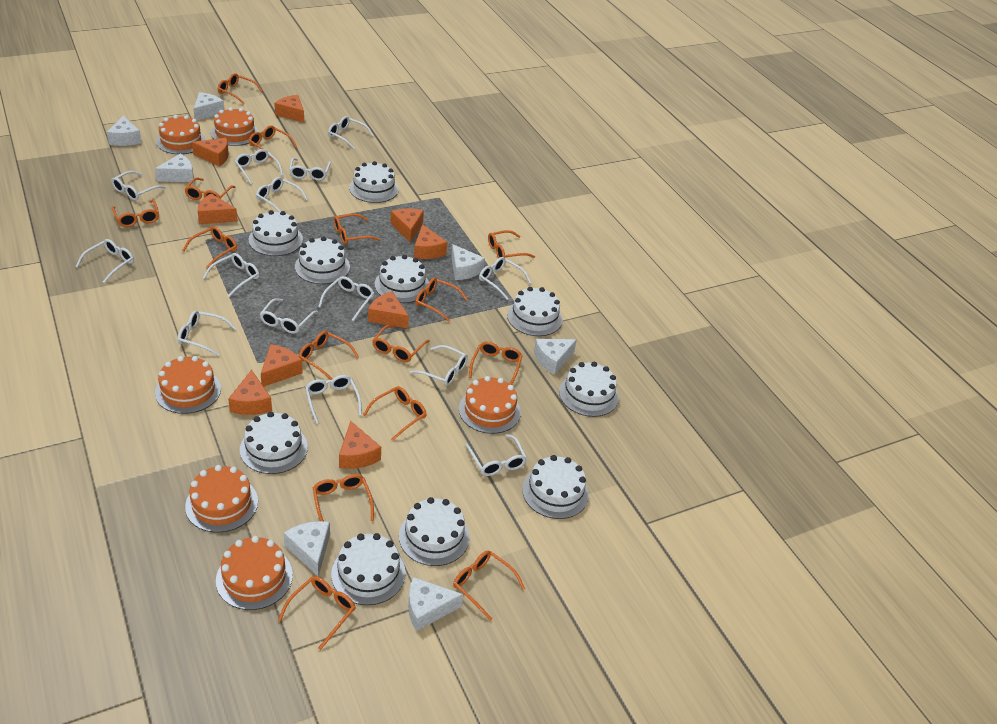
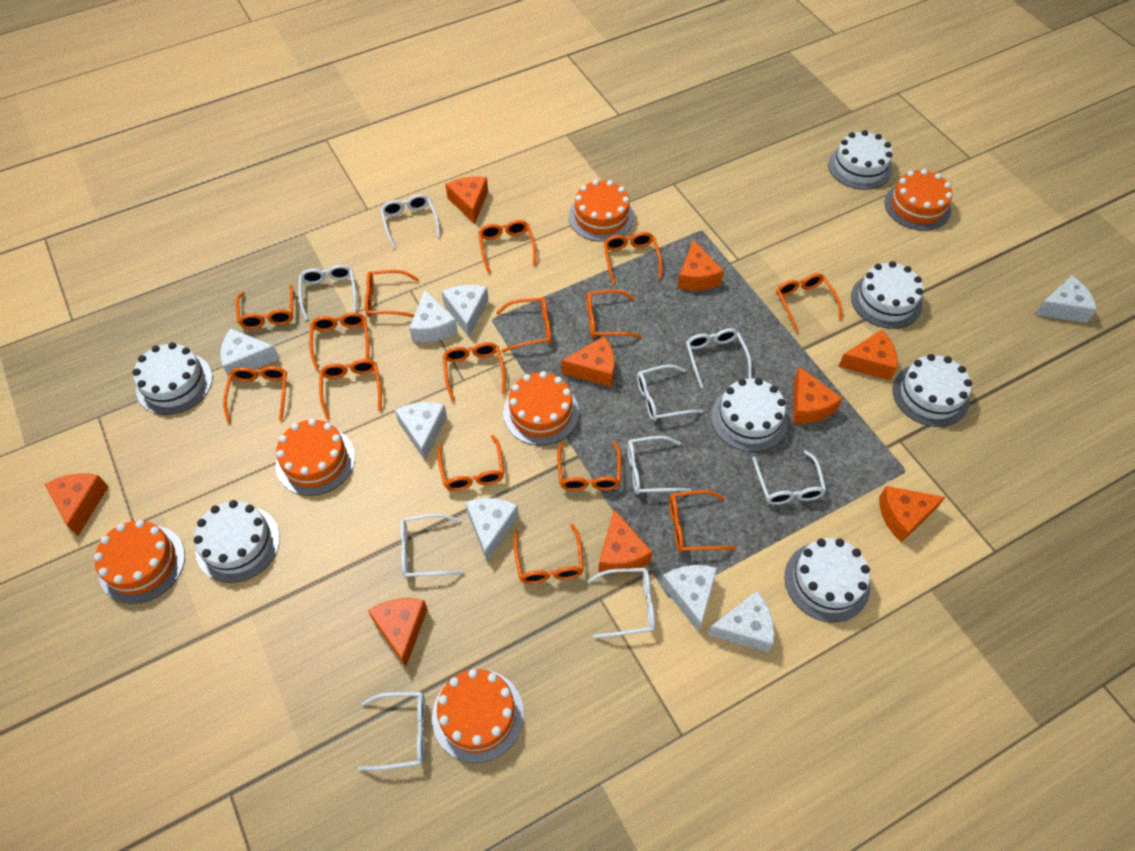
white cake: [240,412,308,474] [249,210,303,256] [295,237,350,284] [331,533,406,605] [349,161,399,203] [375,255,429,303] [399,497,470,566] [507,287,563,336] [522,455,589,519] [559,362,619,417] = 10 -> [133,342,213,415] [194,500,280,583] [711,378,788,452] [785,538,870,622] [828,130,893,190] [851,261,923,329] [893,354,972,427] = 7
white cheese: [107,116,142,146] [155,154,194,182] [193,92,225,120] [284,521,330,577] [408,577,463,631] [451,244,485,280] [534,339,577,375] = 7 -> [220,328,280,377] [395,402,447,460] [409,290,458,342] [441,285,489,337] [465,498,519,561] [661,565,717,632] [707,591,774,653] [1034,276,1097,323] = 8
white glasses: [76,239,134,283] [111,171,166,201] [178,311,236,356] [203,253,259,297] [235,149,283,184] [256,177,308,212] [260,298,318,334] [289,158,331,181] [305,375,362,424] [318,276,374,321] [328,116,374,149] [410,345,468,386] [465,434,527,476] [479,257,531,300] = 14 -> [298,265,357,320] [358,692,425,771] [380,194,440,249] [400,513,464,578] [588,568,655,638] [627,436,691,494] [637,364,703,421] [686,328,752,389] [752,450,827,505] = 9

